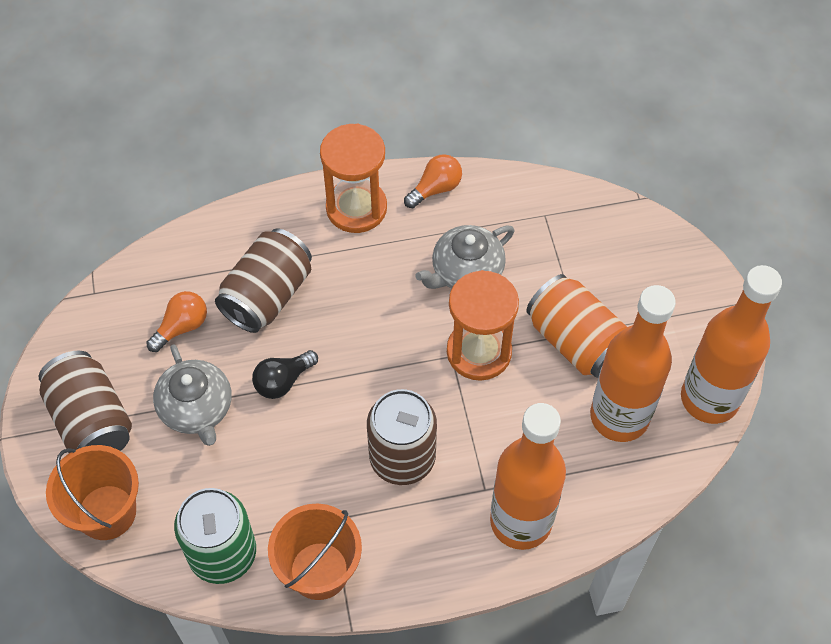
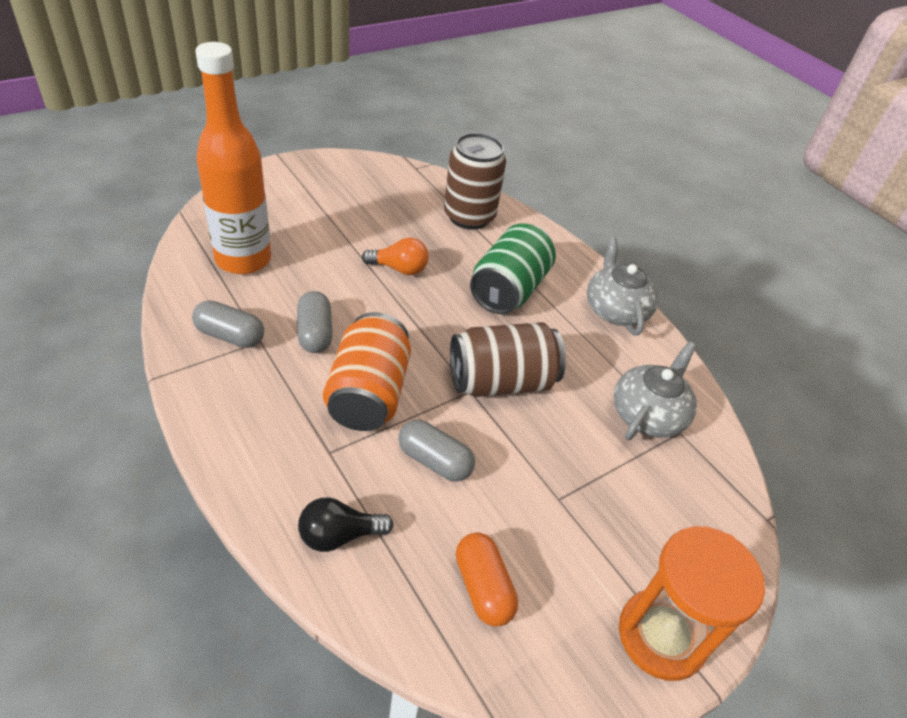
brown can: [39,351,132,453] [215,229,312,333] [367,389,437,485] = 3 -> [444,133,506,230] [450,322,566,397] = 2
grey capsule: none = 0 -> [192,300,264,348] [297,291,332,353] [398,420,475,482] = 3
orange bottle: [490,403,566,550] [590,285,676,442] [681,265,782,424] = 3 -> [196,42,271,274] = 1
orange bucket: [46,445,139,540] [268,503,362,600] = 2 -> none = 0
orange capsule: none = 0 -> [456,532,518,626] = 1
orange hourglass: [320,124,387,233] [447,270,519,381] = 2 -> [619,526,765,681] = 1
orange light bulb: [146,291,207,352] [404,154,462,208] = 2 -> [362,238,429,275] = 1

